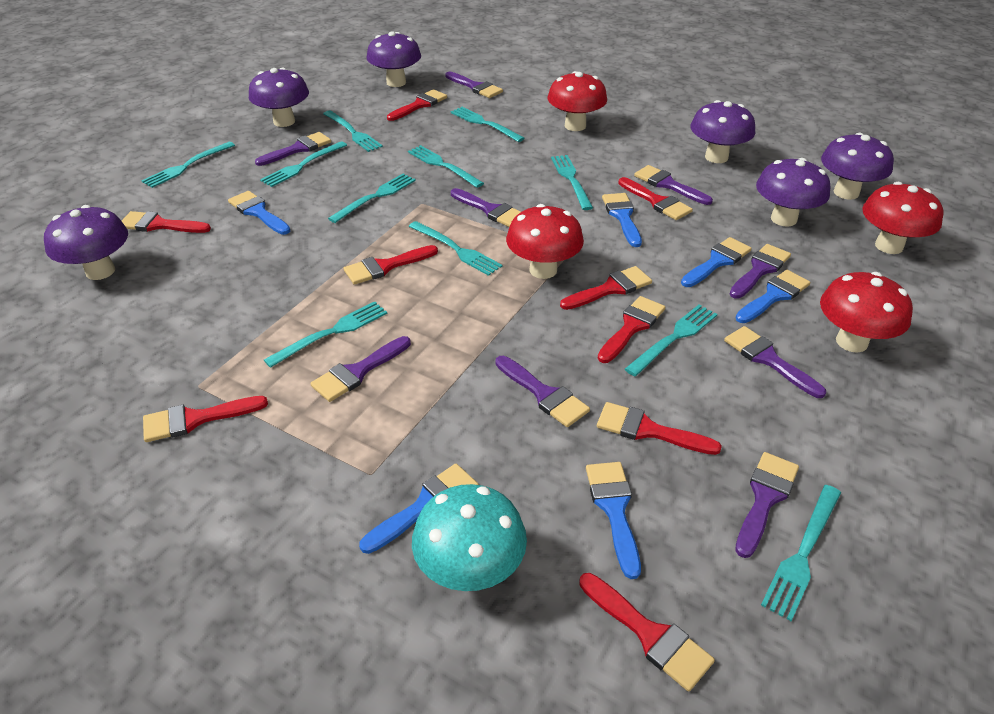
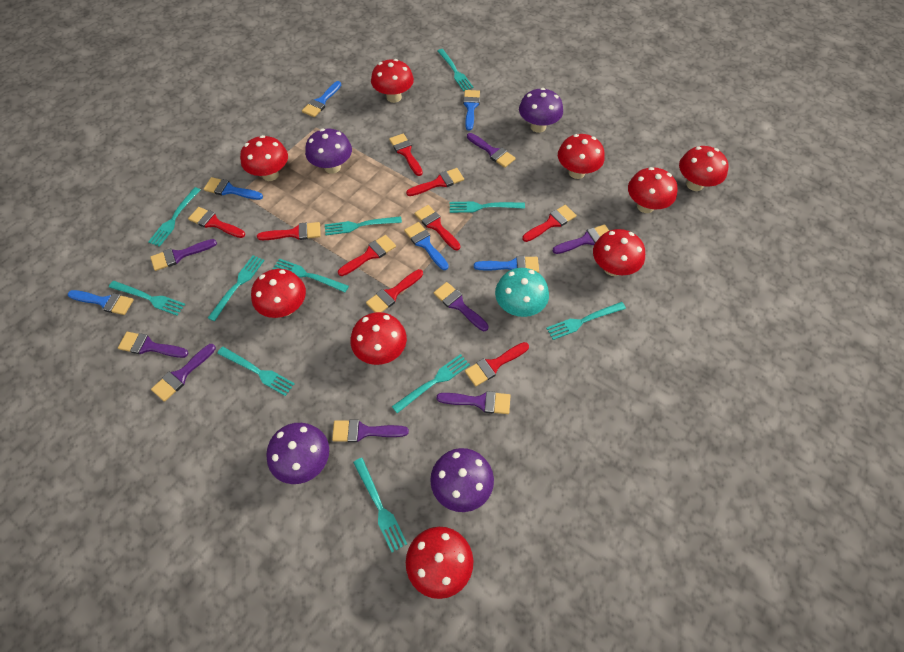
purple brush: [255,132,331,166] [310,336,411,402] [445,72,503,98] [451,188,521,227] [495,356,590,427] [634,165,713,205] [724,326,826,398] [730,244,791,299] [735,452,799,558] = 9 -> [118,332,189,358] [150,239,217,271] [151,344,216,402] [332,420,409,442] [434,282,488,331] [437,391,511,414] [467,133,516,168] [553,224,609,254] = 8
purple mushroom: [44,205,128,280] [249,68,309,127] [366,31,421,87] [690,100,755,163] [756,158,830,227] [821,133,894,200] = 6 -> [266,423,329,484] [305,129,352,174] [430,448,494,512] [519,88,563,133] = 4
red mushroom: [506,204,584,279] [548,71,607,131] [820,272,913,353] [862,182,943,254] = 4 -> [240,135,288,181] [251,269,306,318] [350,312,407,365] [371,59,414,103] [406,527,473,599] [558,134,605,179] [593,229,645,276] [628,167,677,213] [679,146,728,191] = 9

